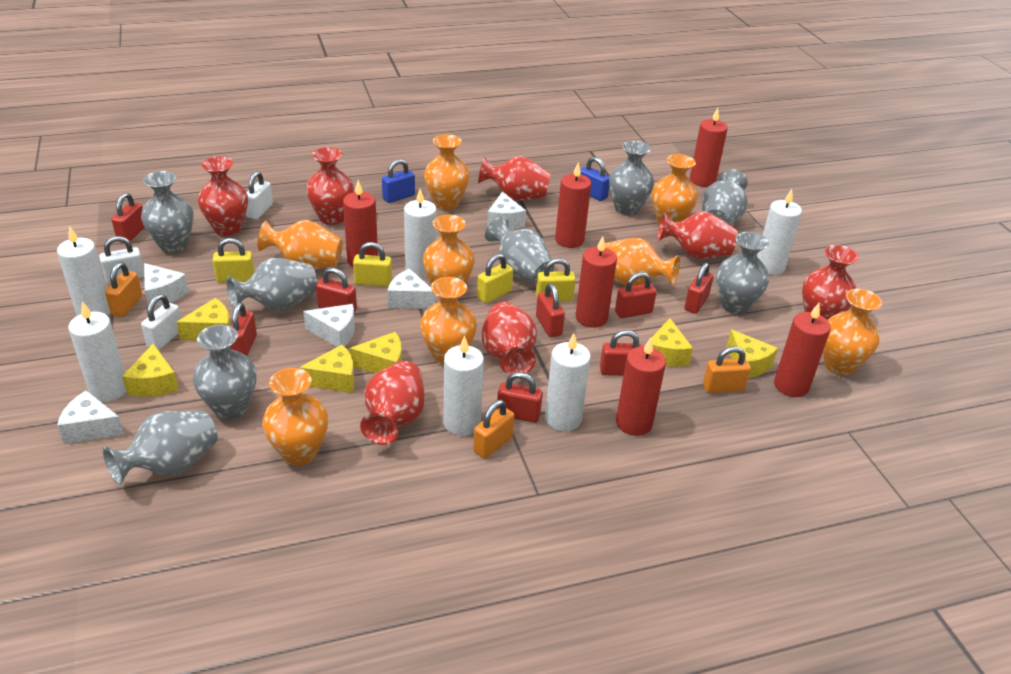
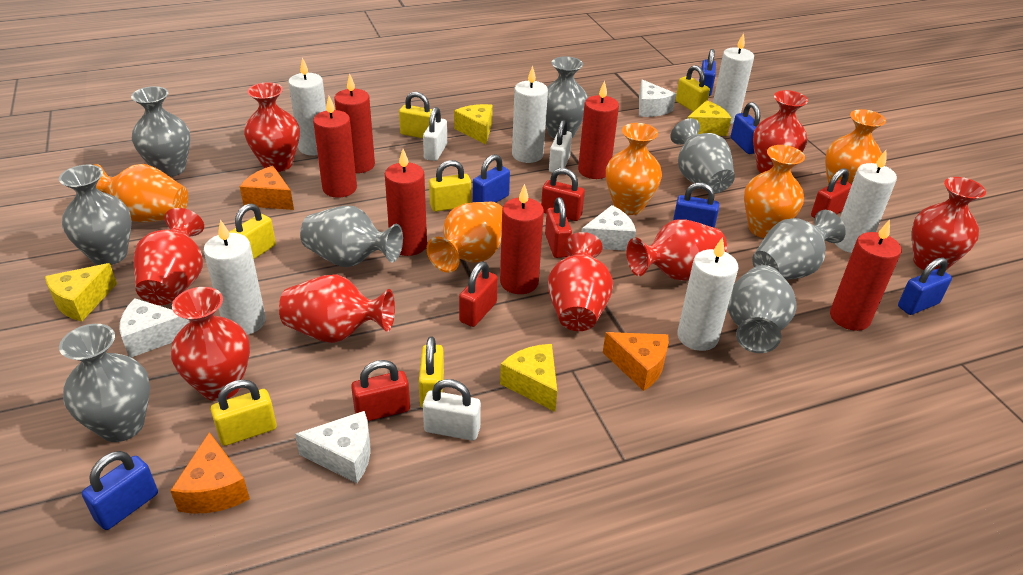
blue padlock: [382,159,415,203] [580,157,609,201] = 2 -> [82,451,158,530] [473,154,510,202] [673,182,719,228] [699,49,716,96] [731,102,760,154] [898,258,952,315] = 6
orange cheese: none = 0 -> [170,432,250,514] [240,166,294,210] [603,332,669,391] = 3
orange padlock: [105,262,142,317] [473,400,514,459] [703,346,751,393] = 3 -> none = 0
orange vase: [258,220,343,269] [262,368,328,466] [420,277,477,365] [423,214,474,284] [424,134,470,210] [605,238,680,286] [652,154,698,226] [823,289,882,376] = 8 -> [94,164,188,222] [427,202,503,273] [606,123,662,215] [744,145,805,238] [825,109,886,185] = 5
red padlock: [111,193,145,242] [229,302,257,356] [316,267,357,312] [497,372,543,423] [536,283,565,337] [600,330,643,376] [615,272,657,318] [684,263,714,314] = 8 -> [351,360,410,421] [459,262,498,327] [541,168,585,221] [545,197,572,258] [811,168,852,218] = 5
red vase: [198,156,248,236] [306,147,354,225] [360,361,425,445] [478,156,551,201] [482,302,537,375] [657,211,738,259] [802,245,859,320] = 7 -> [134,208,204,305] [171,287,250,401] [244,82,300,172] [279,274,395,343] [548,232,613,331] [627,219,727,281] [753,90,808,173] [912,177,986,270] = 8
white cheese: [57,391,124,444] [144,263,189,307] [303,304,355,347] [388,268,436,309] [487,191,526,230] = 5 -> [119,298,189,357] [295,411,371,483] [582,205,636,251] [639,80,676,117] = 4
yellow cheese: [122,344,179,397] [176,298,231,340] [299,345,354,393] [349,332,402,374] [651,318,693,367] [727,329,778,378] = 6 -> [45,263,117,321] [454,104,493,145] [500,344,557,412] [687,100,731,136] = 4
yellow padlock: [213,238,255,283] [353,242,392,287] [477,254,513,303] [536,258,576,302] = 4 -> [211,380,277,446] [229,203,276,259] [399,92,436,138] [419,336,444,408] [429,160,471,212] [676,65,710,112] = 6

